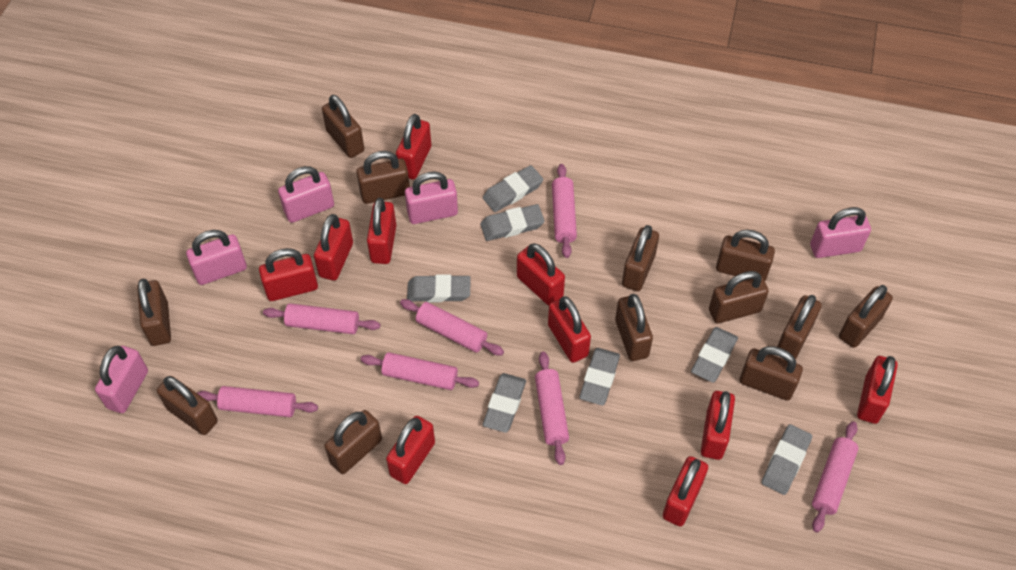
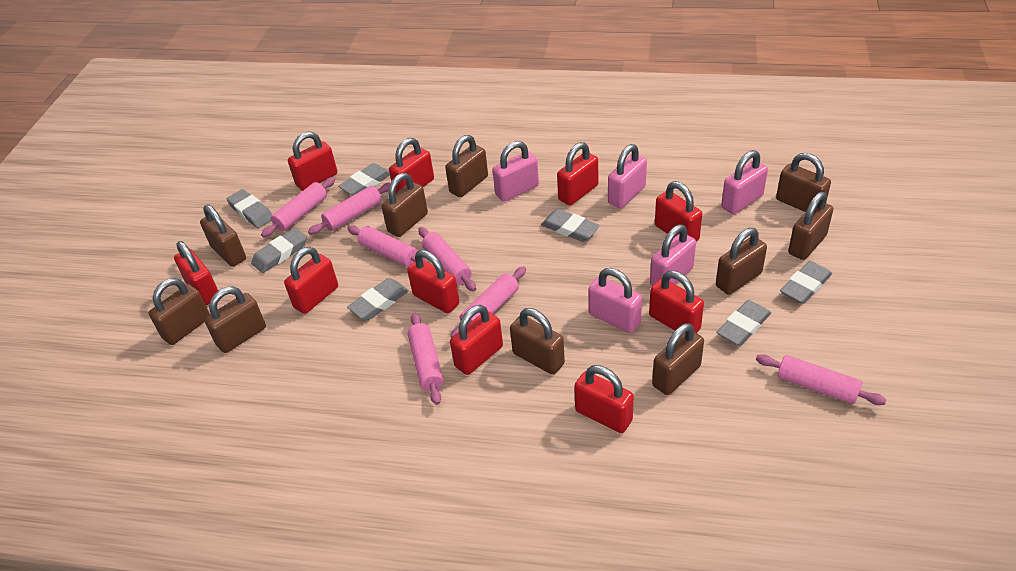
brown padlock: [137,279,171,346] [157,376,218,435] [322,95,364,158] [324,410,382,474] [356,151,410,204] [615,294,653,361] [622,225,659,291] [709,271,769,324] [716,230,775,281] [739,346,803,401] [777,295,822,359] [839,285,893,348] = 12 -> [149,278,210,345] [200,205,246,267] [204,286,266,353] [382,173,428,237] [445,135,488,197] [510,308,565,375] [652,323,704,395] [716,228,767,295] [776,153,831,212] [788,192,834,260] = 10

